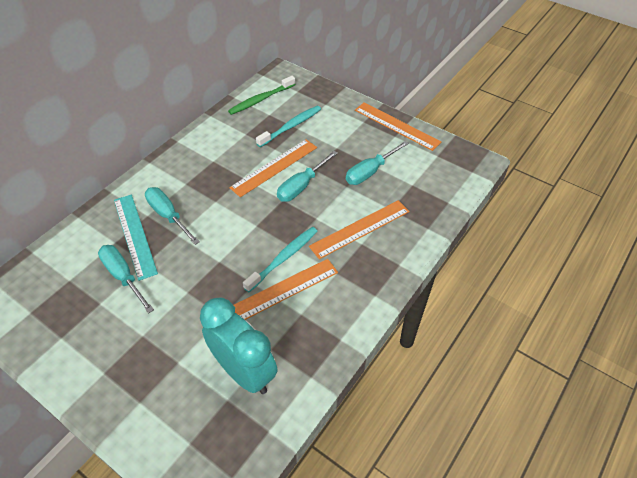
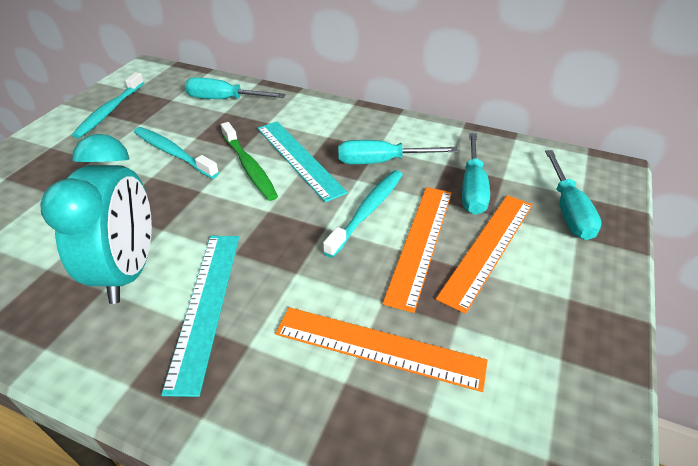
orange ruler: [229,139,317,197] [234,259,338,320] [309,200,410,259] [355,102,441,151] = 4 -> [275,307,488,392] [382,187,452,313] [436,195,533,314] = 3
turquoise ruler: [114,195,158,281] = 1 -> [161,236,239,397] [257,121,348,202] = 2
turquoise toothbrush: [243,227,317,292] [256,106,321,147] = 2 -> [72,72,145,139] [134,127,219,179] [323,170,403,258] = 3

